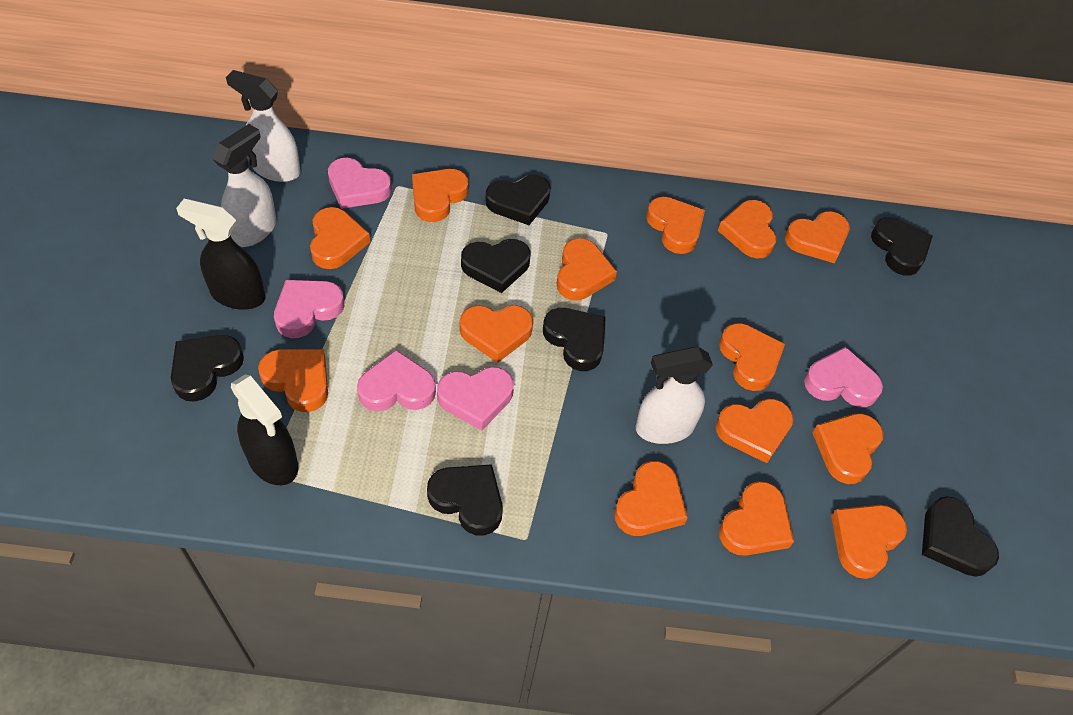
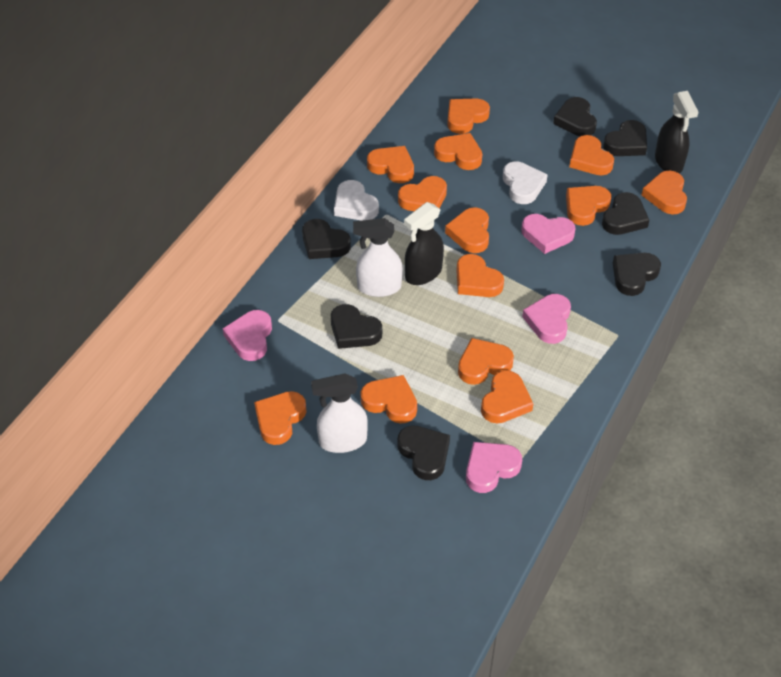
orange heart: [258,349,328,412] [310,207,370,269] [412,169,468,222] [459,305,533,363] [557,238,617,300] [614,461,688,536] [646,197,705,254] [716,399,794,463] [718,200,776,259] [719,323,785,391] [719,481,794,556] [785,211,850,263] [812,413,883,484] [831,505,907,579] = 14 -> [254,391,307,445] [361,375,417,424] [367,146,414,183] [398,176,447,211] [434,133,482,170] [445,207,489,253] [447,98,490,134] [456,254,504,297] [458,338,514,385] [481,370,533,424] [566,186,611,226] [569,135,614,175] [642,171,687,214] = 13
pink heart: [274,280,344,338] [328,158,392,209] [357,350,436,411] [437,367,514,430] [804,347,883,407] = 5 -> [223,310,272,361] [466,442,522,493] [521,214,575,254] [522,294,571,344] = 4
white heart: none = 0 -> [334,180,379,221] [503,161,548,204] = 2
white spray bottle: [213,124,276,247] [226,70,301,182] [636,346,713,444] = 3 -> [311,373,368,453] [353,218,403,297] = 2

